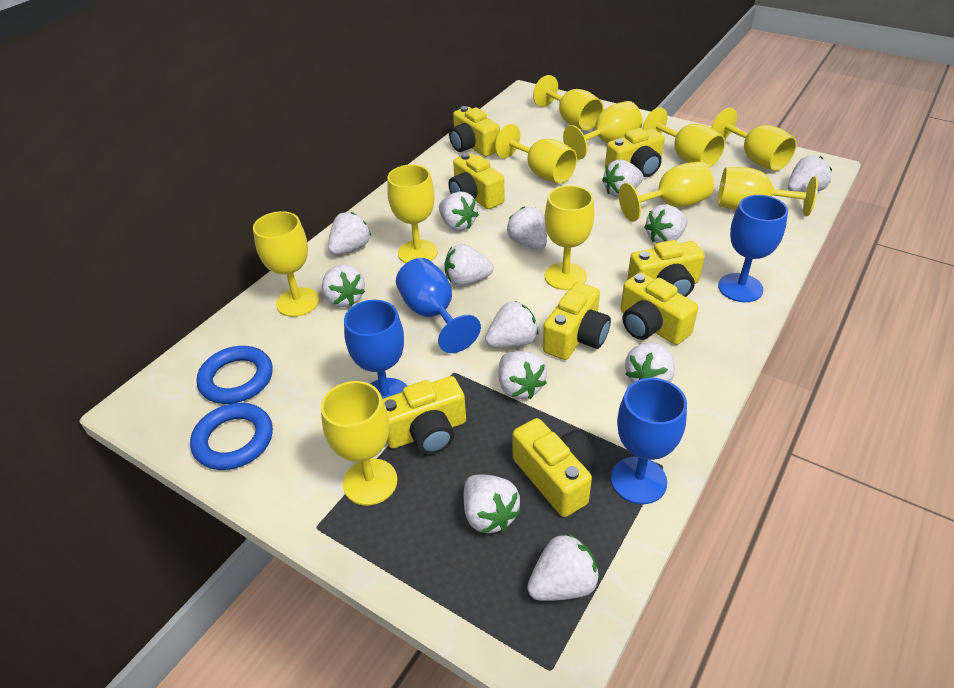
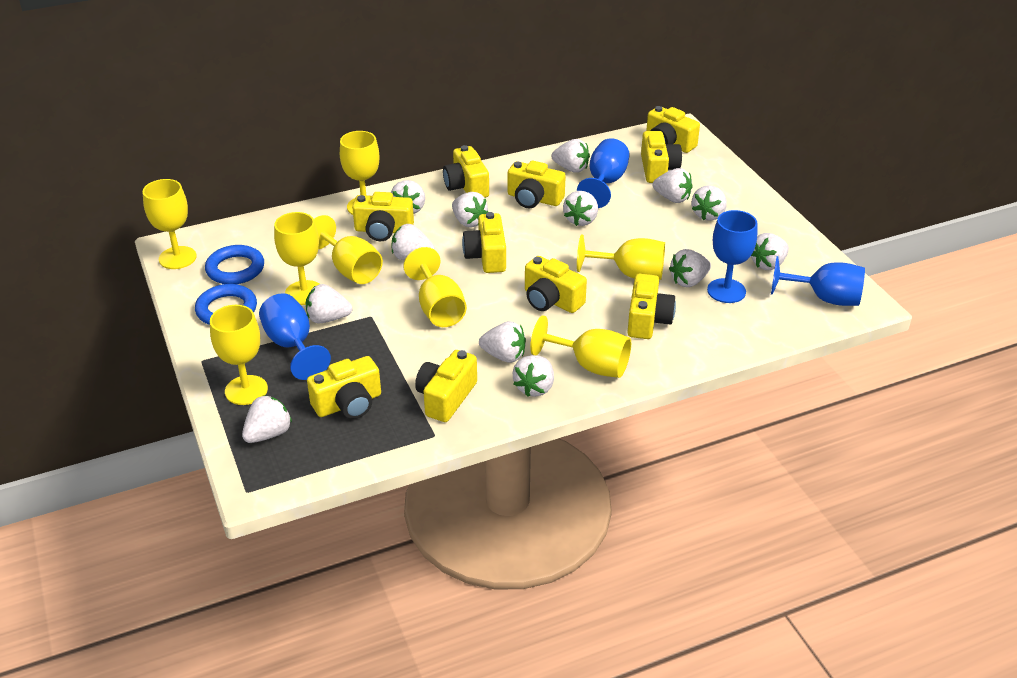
yellow camera: [383,376,466,455] [449,106,500,157] [449,153,504,209] [513,418,596,517] [543,282,611,360] [605,128,665,177] [620,272,698,345] [627,240,705,297] = 8 -> [307,356,381,419] [352,192,414,241] [415,350,477,422] [443,145,489,198] [462,212,506,273] [508,161,566,208] [525,256,587,313] [627,274,676,339] [641,131,682,183] [646,106,700,153] = 10
yellow goblet: [253,211,319,317] [321,381,398,506] [387,165,438,263] [495,124,577,184] [533,75,604,131] [545,185,594,290] [563,101,643,160] [619,161,714,221] [642,107,725,168] [711,108,797,171] [718,167,818,216] = 11 -> [143,179,197,269] [210,305,268,405] [274,212,319,305] [314,215,383,284] [340,131,379,215] [403,247,467,327] [530,315,631,378] [577,234,665,280] = 8

